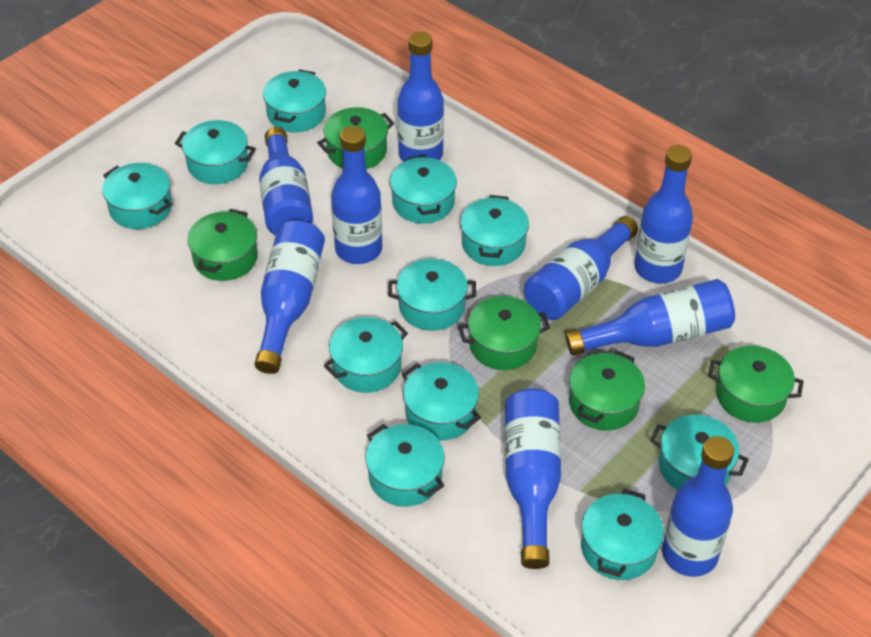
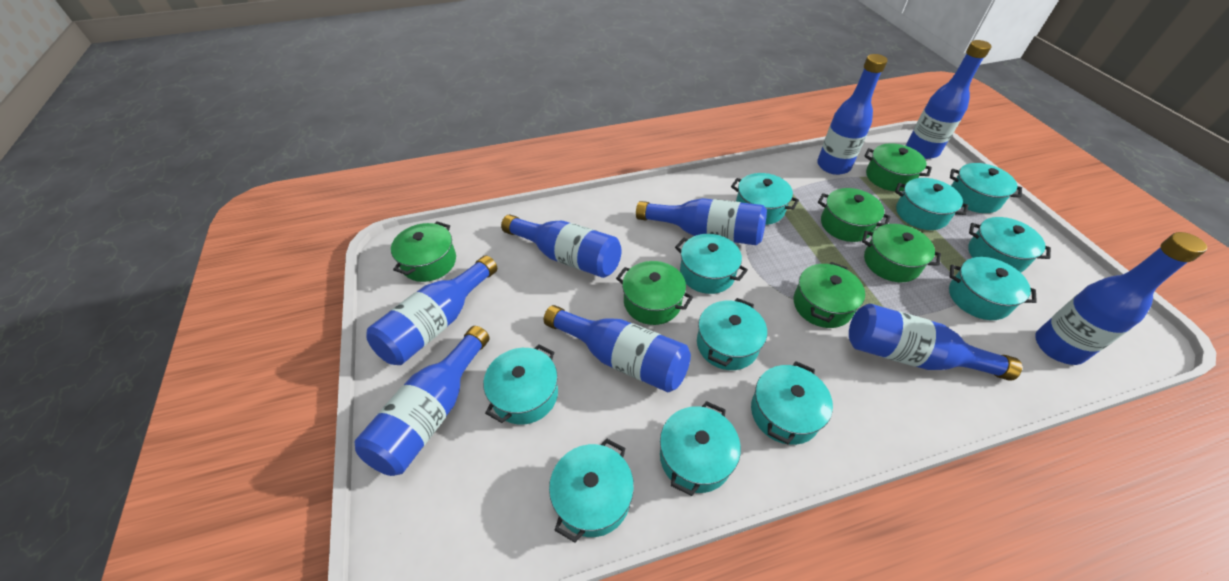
green pot: [187,209,258,281] [317,107,394,169] [458,296,550,370] [569,350,645,430] [708,346,803,423] = 5 -> [391,221,456,282] [616,261,693,325] [794,262,865,328] [818,188,891,242] [862,224,941,282] [864,143,932,191] = 6

